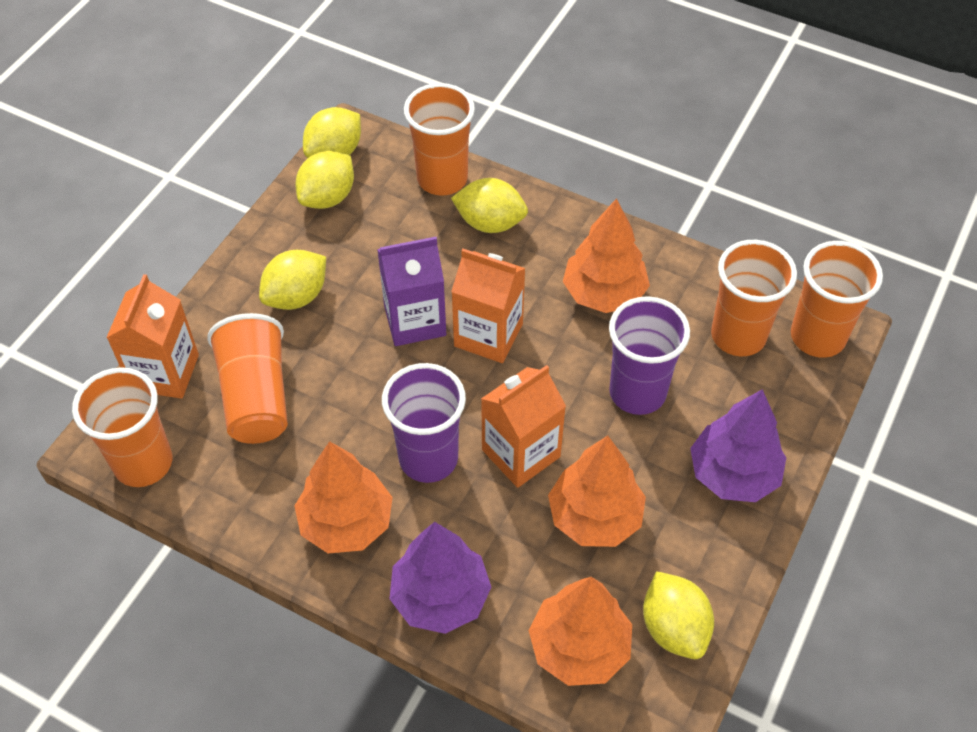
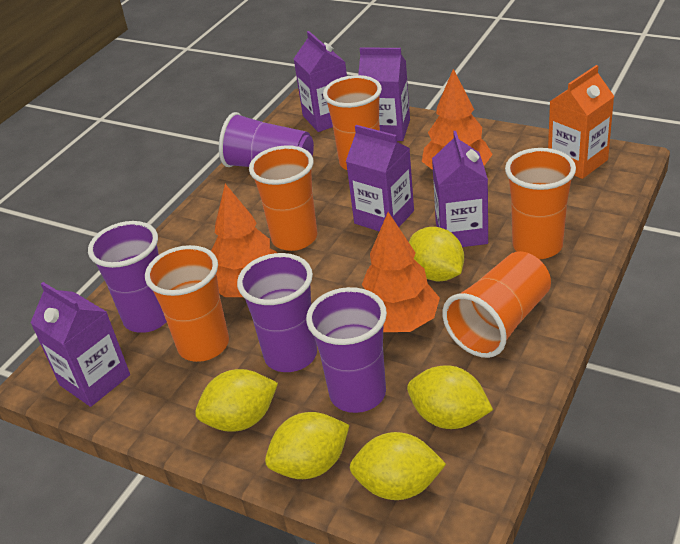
orange carton: [106,274,199,399] [451,249,525,363] [481,365,566,488] = 3 -> [548,65,614,179] = 1
orange tree: [295,441,393,553] [528,577,632,686] [548,436,646,547] [563,198,650,313] = 4 -> [211,184,277,297] [362,212,440,332] [422,69,493,170] = 3
purple carton: [377,237,446,346] = 1 -> [31,282,130,407] [294,31,347,132] [346,125,414,231] [358,47,410,141] [432,131,488,247] = 5
purple cup: [382,363,466,483] [609,296,690,415] = 2 -> [88,221,167,333] [219,112,314,167] [237,253,317,372] [306,287,387,413] = 4
purple tree: [389,522,491,634] [690,389,787,502] = 2 -> none = 0

